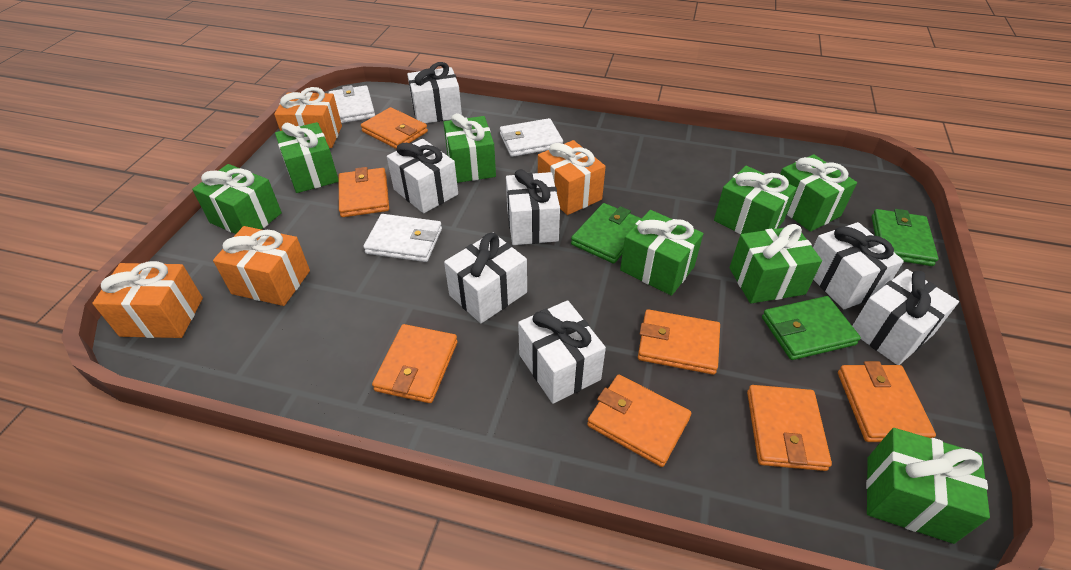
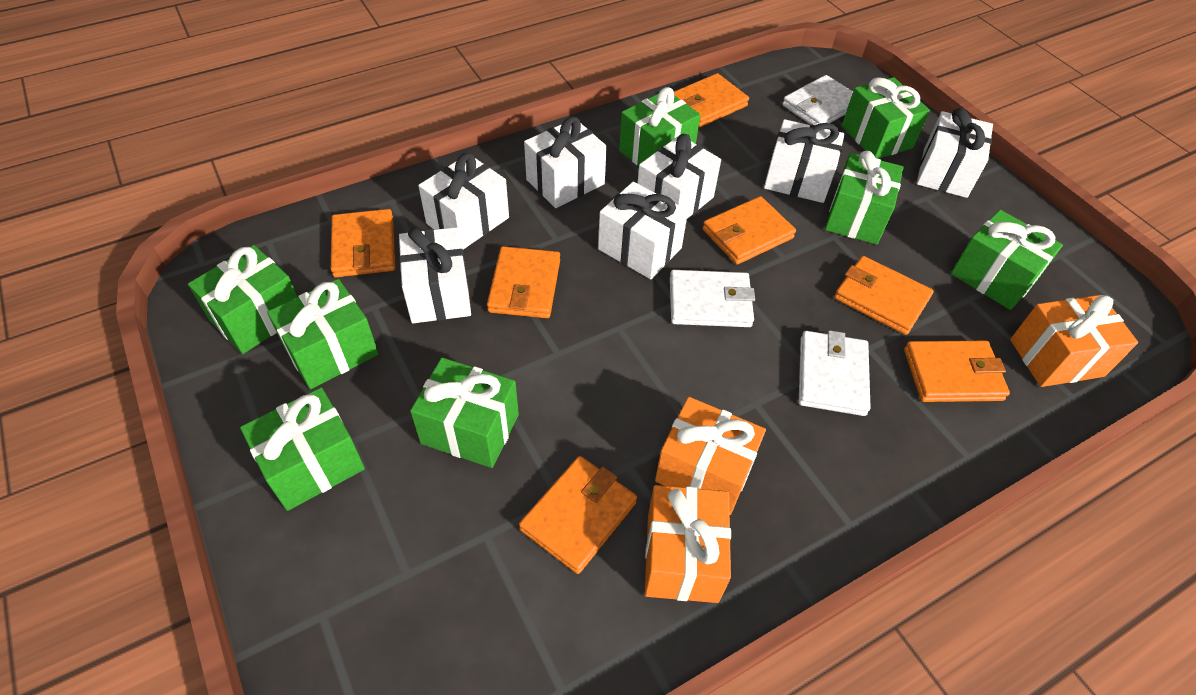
green wallet: [571,203,642,264] [762,296,861,360] [872,209,938,266] = 3 -> none = 0
orange gift: [92,261,203,338] [213,226,310,306] [274,87,342,148] [538,140,606,215] = 4 -> [645,485,731,603] [655,397,766,515] [1010,295,1138,387] = 3

